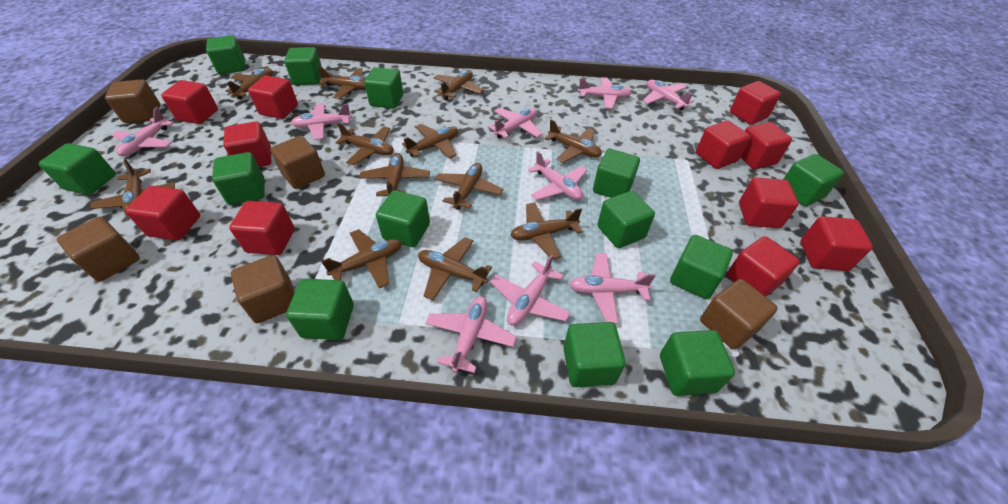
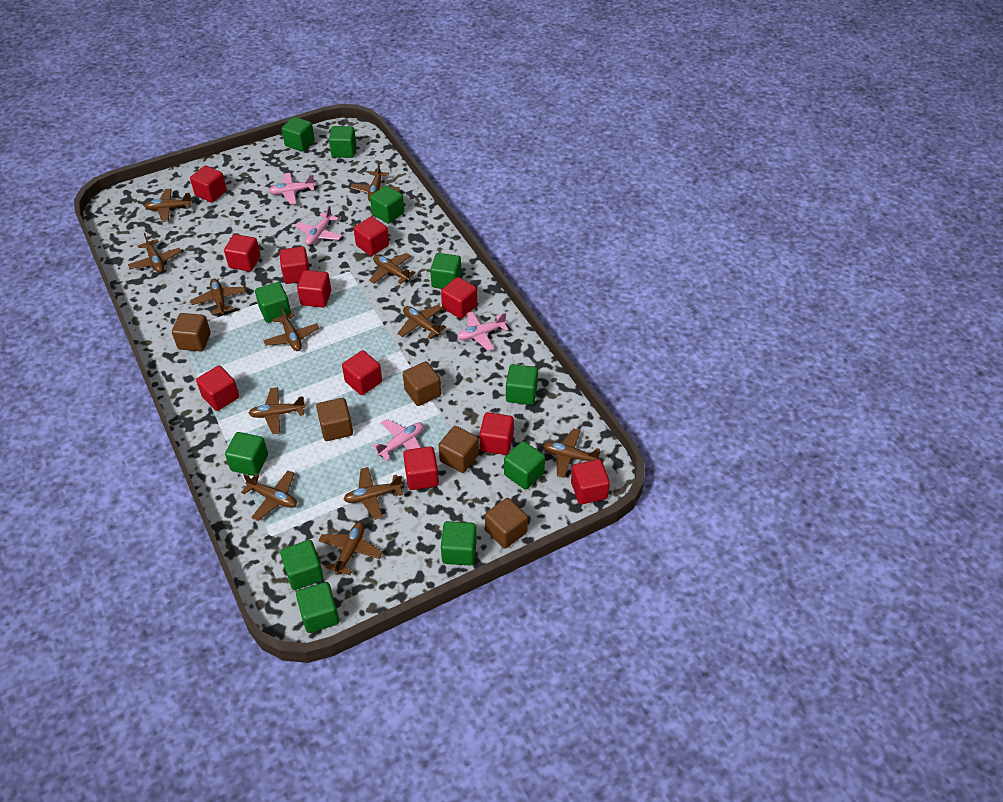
green cube: [39,143,116,195] [206,35,245,74] [212,152,265,205] [284,47,322,85] [286,279,354,340] [364,67,403,108] [376,190,430,247] [563,322,626,387] [593,149,640,198] [598,191,655,248] [660,330,735,396] [670,235,733,299] [783,154,844,207] = 13 -> [225,432,268,476] [255,282,291,323] [280,540,324,590] [282,117,315,152] [296,582,339,633] [329,126,356,158] [370,185,404,224] [430,253,461,289] [441,521,477,565] [504,441,545,490] [506,364,538,405] = 11
pink plane: [112,107,174,157] [291,103,352,140] [425,296,517,373] [489,108,543,139] [490,255,571,326] [528,151,587,200] [569,253,656,324] [578,77,631,109] [643,80,694,110] = 9 -> [269,173,315,205] [295,206,342,245] [372,419,424,461] [457,311,509,351] = 4

